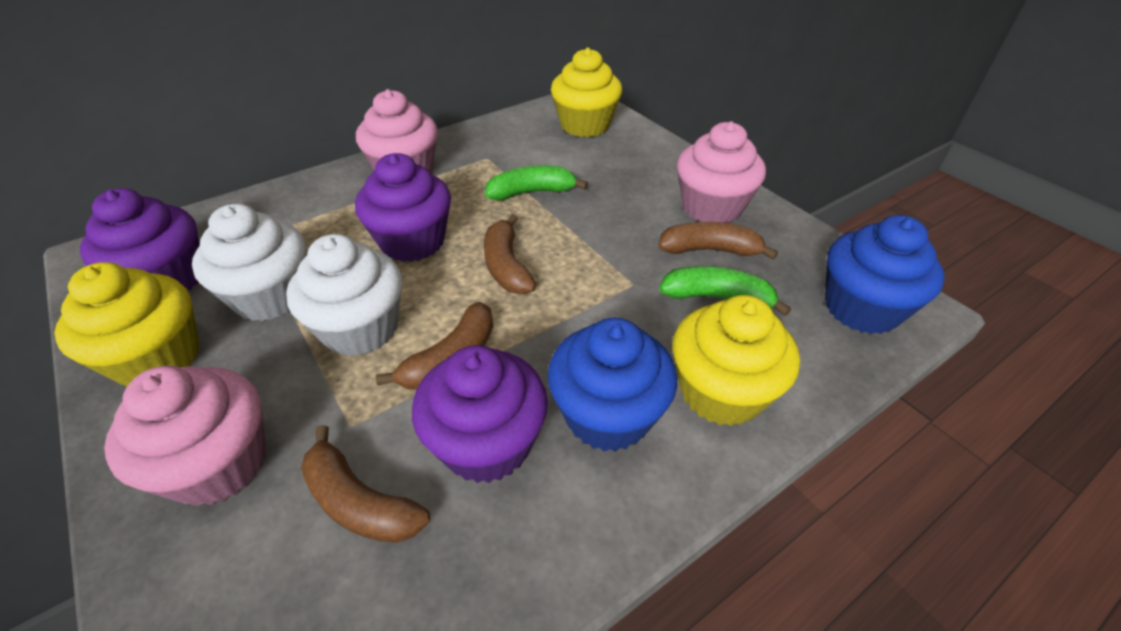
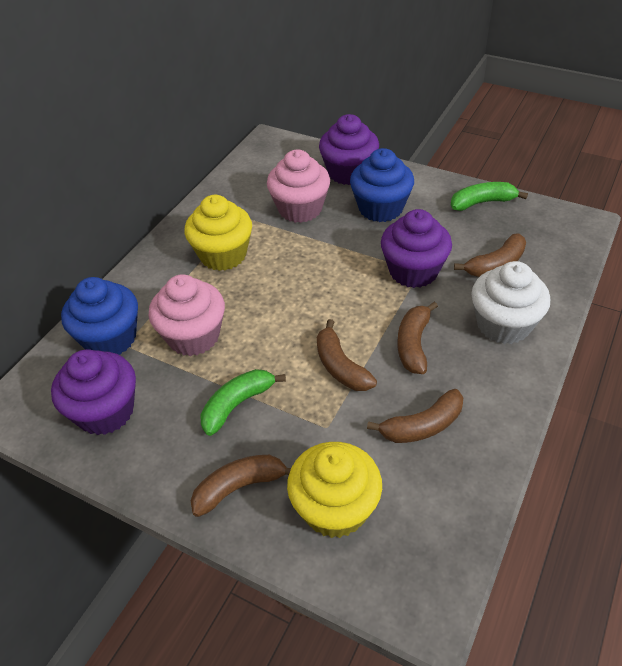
brown banana: [301,425,430,543] [376,302,493,389] [484,214,536,294] [658,222,778,260] = 4 -> [191,455,291,517] [317,319,377,391] [367,389,463,443] [398,302,438,374] [454,233,526,277] = 5
pink cupcake: [104,365,266,506] [356,89,438,174] [677,121,766,223] = 3 -> [149,274,225,356] [267,149,330,223] = 2
white cupcake: [192,204,306,321] [286,234,402,356] = 2 -> [471,261,550,344] = 1
yellow cupcake: [54,262,200,386] [551,48,622,137] [672,295,800,426] = 3 -> [184,195,252,271] [287,442,382,538] = 2

